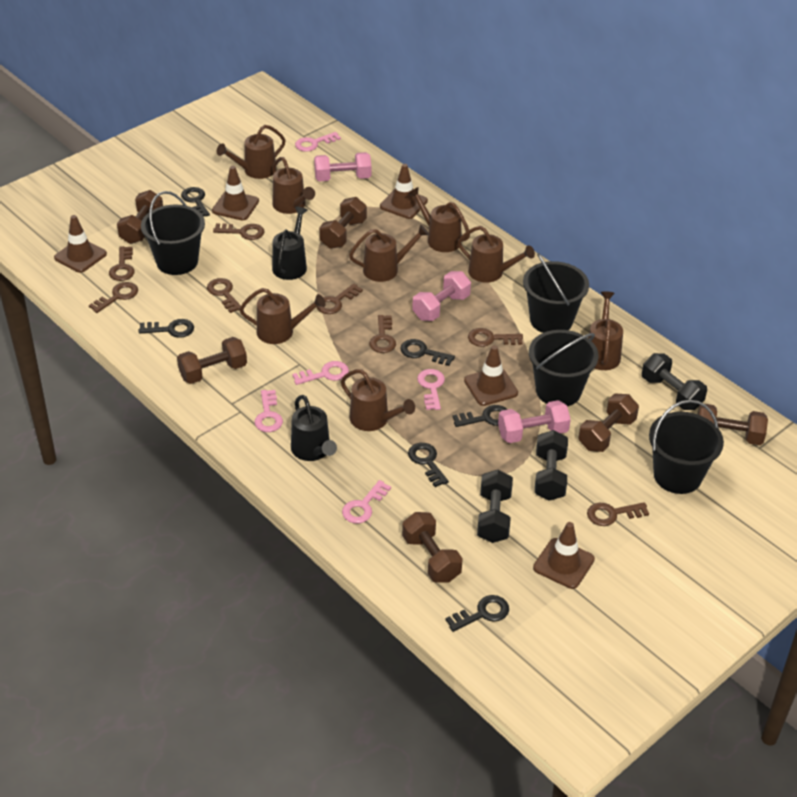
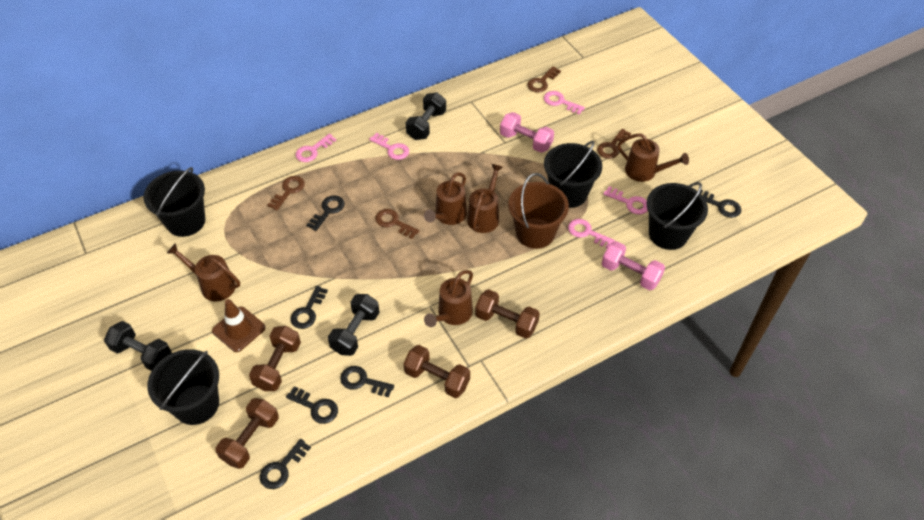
black watering can: [272,207,308,280] [291,395,337,461] = 2 -> none = 0
brown bucket: none = 0 -> [508,173,569,249] = 1
brown dumbbell: [117,190,163,244] [177,337,247,384] [319,197,367,249] [402,512,463,583] [578,393,639,452] [698,404,768,445] = 6 -> [215,398,279,469] [249,326,301,391] [403,345,470,398] [475,289,540,339] = 4
brown key: [89,282,138,313] [109,246,135,281] [207,278,241,313] [213,223,264,240] [317,283,363,314] [369,315,396,353] [468,328,523,347] [587,502,649,526] = 8 -> [267,176,305,211] [375,209,419,239] [527,66,561,93] [597,129,631,159] = 4
brown traffic cone: [54,215,107,273] [212,166,259,220] [380,164,428,219] [464,345,518,406] [533,522,595,589] = 5 -> [212,299,266,352] = 1
brown watering can: [217,125,286,179] [239,288,326,344] [272,157,315,214] [341,369,415,431] [349,225,429,282] [408,186,470,252] [458,226,535,283] [588,291,623,370] = 8 -> [167,243,240,302] [424,172,467,225] [424,270,473,327] [467,164,503,233] [617,133,689,182] = 5
pink dumbbell: [314,152,371,182] [412,271,471,321] [498,400,571,443] = 3 -> [500,112,554,153] [602,241,665,290] = 2

